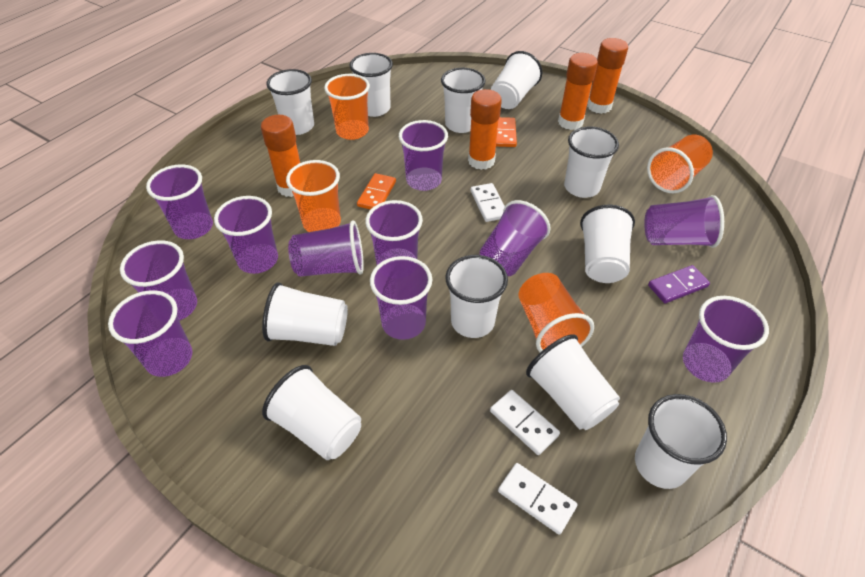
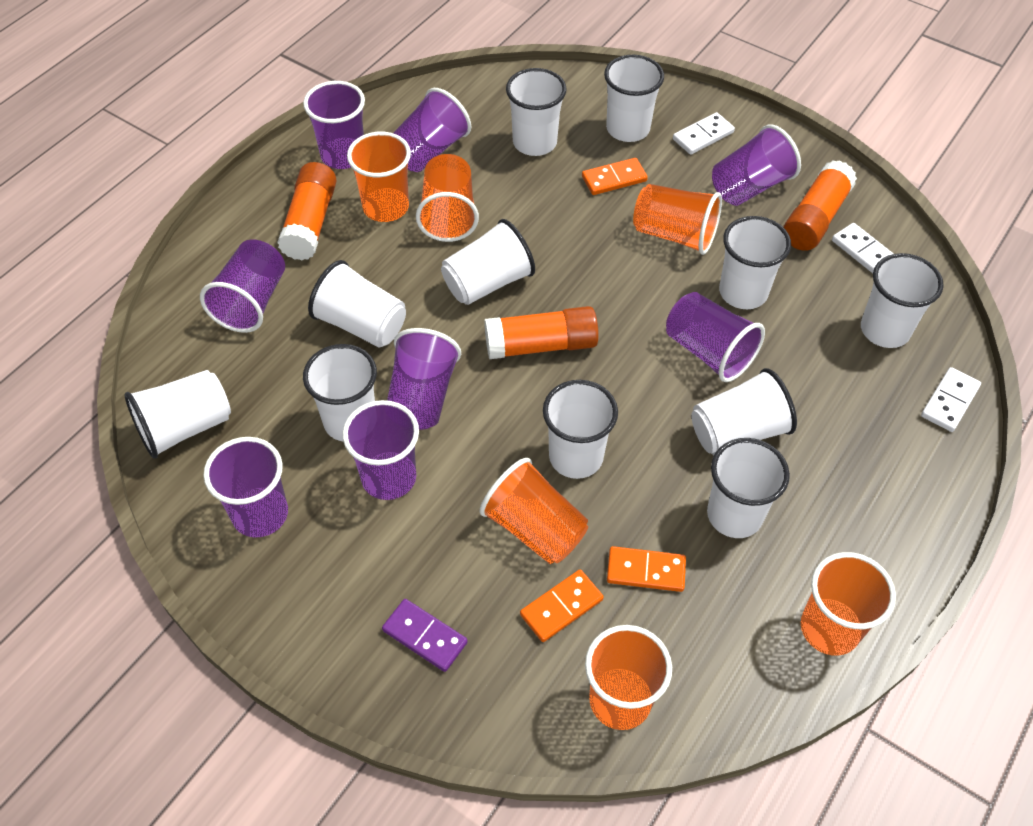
orange cup: [286,160,341,232] [324,74,370,140] [518,273,594,352] [647,135,713,193] = 4 -> [347,132,411,222] [416,154,479,242] [480,458,588,564] [585,625,672,730] [633,184,722,255] [801,552,896,656] = 6
orange domino: [357,173,396,210] [496,117,517,147] = 2 -> [520,570,604,642] [582,158,648,195] [607,546,686,592] = 3
orange glue stick: [261,115,300,197] [468,89,502,170] [558,53,598,130] [587,38,628,114] = 4 -> [277,162,337,260] [484,306,599,359] [783,160,857,251] = 3
purple cup: [108,290,192,377] [120,240,197,320] [146,165,213,239] [214,196,278,274] [288,220,364,277] [365,200,423,265] [370,256,432,340] [399,120,448,191] [480,200,551,276] [644,195,724,248] [683,296,769,383] = 11 -> [200,239,285,333] [203,437,288,538] [303,81,365,169] [342,400,419,500] [387,328,461,430] [393,88,471,172] [666,292,765,382] [712,125,801,206] = 8

